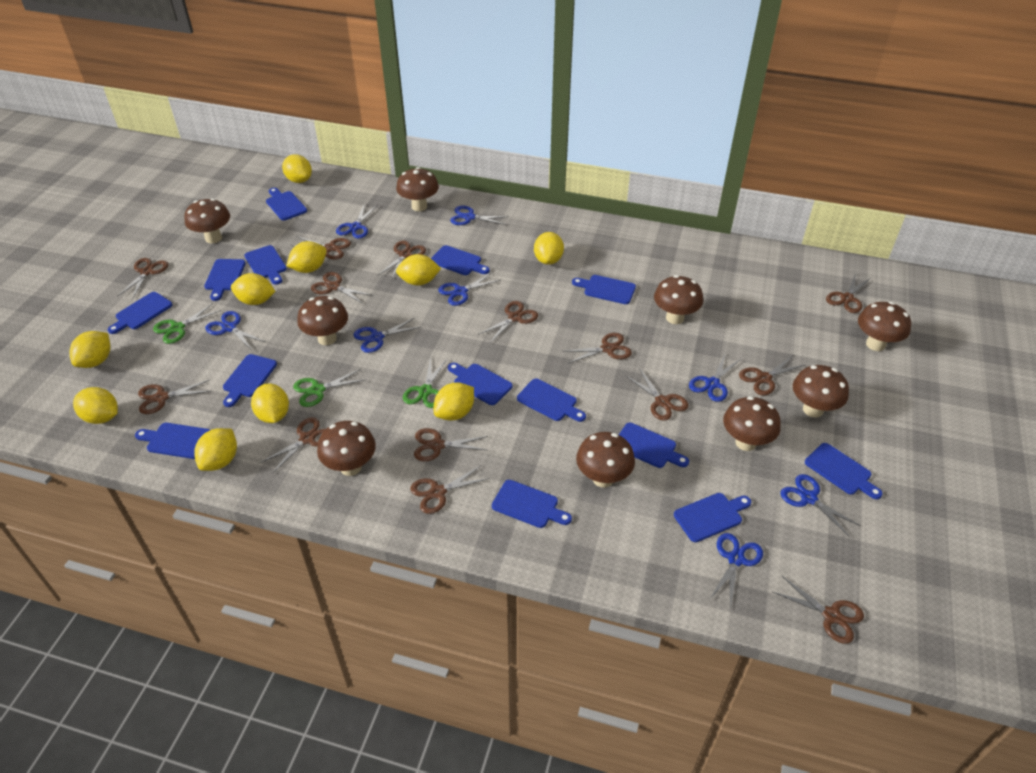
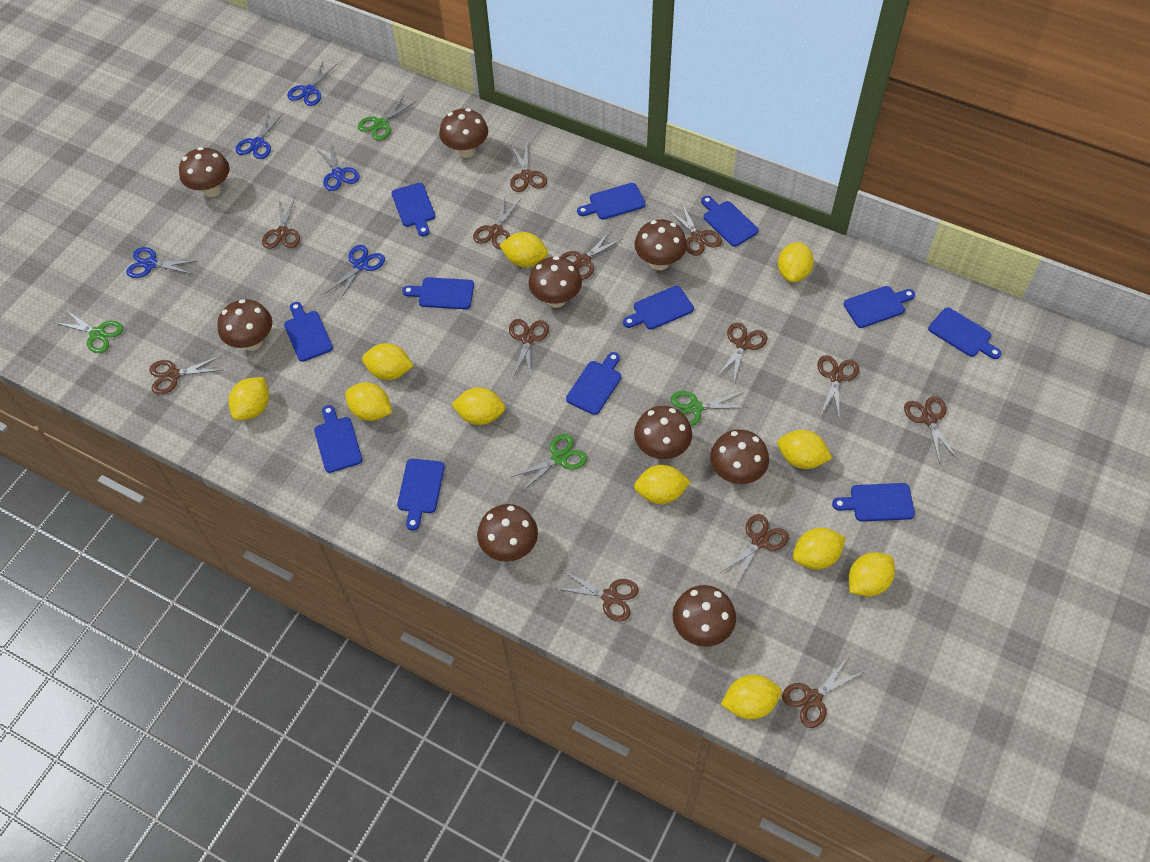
blue cutting board: [108,292,172,334] [135,423,210,459] [204,259,246,301] [223,354,277,407] [244,245,287,285] [266,188,307,221] [431,245,490,275] [448,363,512,405] [492,480,572,528] [517,378,586,422] [572,275,636,304] [619,423,689,468] [674,493,751,542] [805,443,883,499] = 14 -> [284,302,333,362] [314,405,362,473] [392,183,435,236] [397,459,445,531] [402,277,474,309] [566,352,622,415] [577,183,646,220] [623,286,694,330] [701,196,759,247] [832,483,915,522] [843,286,915,328] [928,307,1001,359] = 12
blue scissors: [205,311,266,350] [336,203,378,239] [353,318,420,353] [438,272,501,306] [450,206,509,225] [689,354,741,402] [709,533,763,609] [780,474,861,537] = 8 -> [126,247,196,278] [235,111,283,159] [287,62,337,106] [316,142,360,191] [326,245,385,300] = 5
brown scissors: [117,258,168,299] [138,379,212,414] [260,417,326,474] [290,236,351,259] [311,272,373,304] [378,240,426,280] [410,465,490,514] [414,428,488,461] [478,301,538,343] [564,333,632,363] [626,368,689,421] [739,355,805,395] [773,575,864,644] [826,273,871,313] = 14 -> [149,356,222,395] [262,198,300,249] [473,197,521,249] [509,319,549,377] [510,144,547,192] [554,570,639,622] [561,230,622,280] [667,203,722,256] [716,322,767,385] [720,514,789,584] [782,656,864,728] [817,355,859,417] [904,396,958,464] = 13
green scissors: [153,303,221,344] [293,369,366,407] [403,357,447,408] = 3 -> [54,309,123,353] [358,96,415,141] [511,434,587,491] [671,391,748,426] = 4
yellow lemon: [69,331,111,368] [73,387,118,424] [194,428,237,471] [231,273,276,305] [251,383,289,423] [282,154,312,183] [286,241,327,273] [396,254,441,285] [434,382,474,421] [534,232,564,265] = 10 -> [228,377,269,420] [345,383,392,421] [362,343,414,380] [451,388,505,425] [499,232,548,267] [634,465,691,504] [720,675,781,719] [777,430,832,469] [778,242,814,283] [793,528,846,570] [849,552,895,597] = 11

